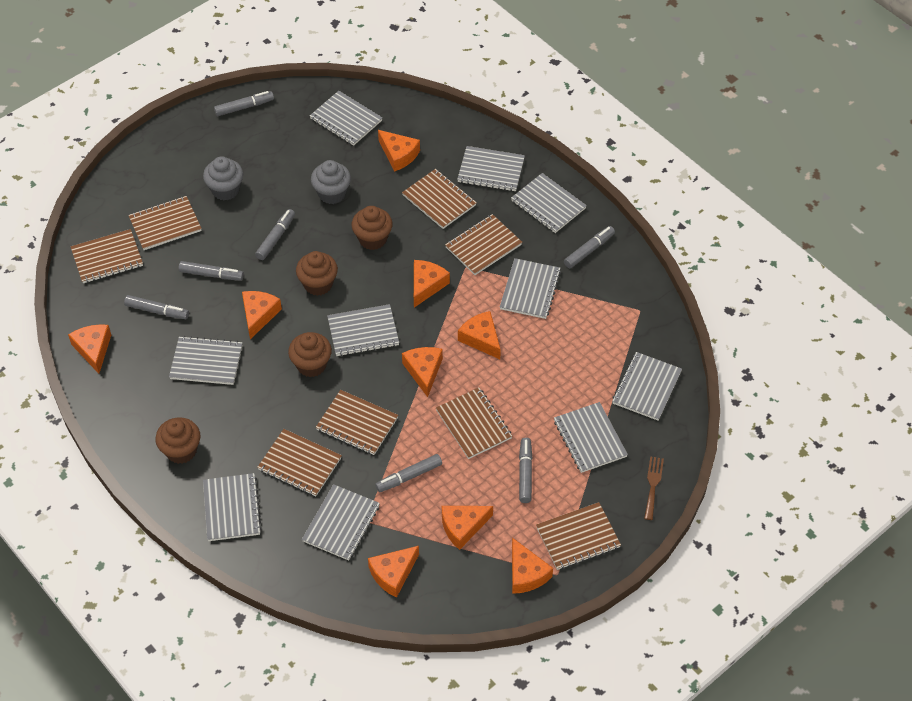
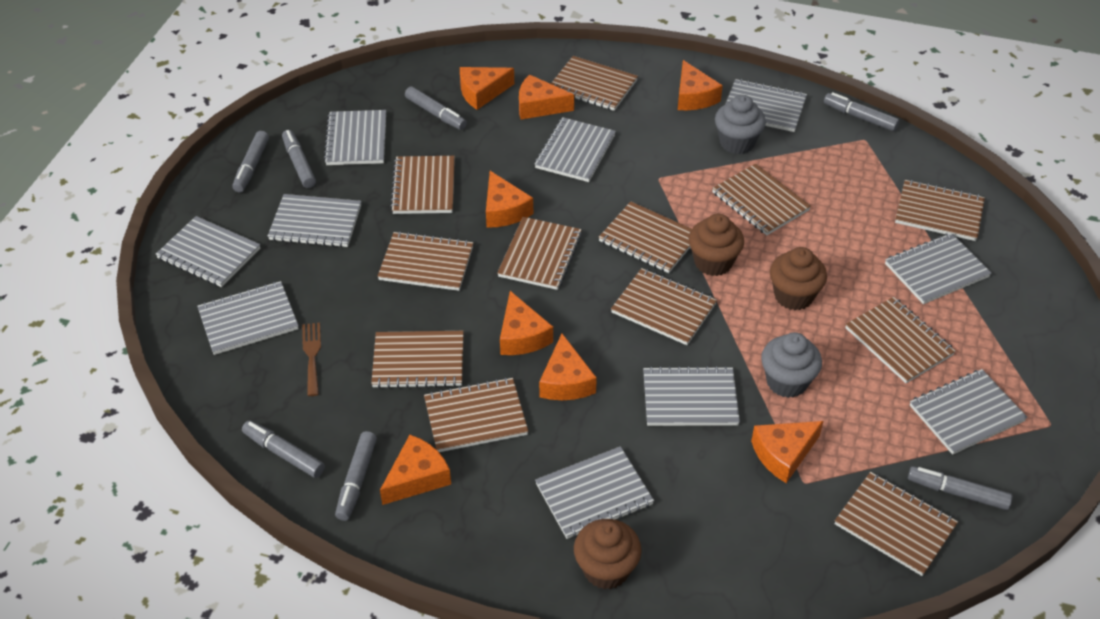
brown cupcake: [155,417,200,464] [288,332,332,377] [296,251,338,296] [352,206,393,250] = 4 -> [574,519,642,590] [689,214,744,276] [770,247,827,310] = 3
brown notebook: [71,229,143,283] [128,196,202,250] [257,429,342,496] [316,390,398,455] [402,169,477,229] [436,387,512,459] [445,214,522,275] [536,502,621,570] = 8 -> [371,331,464,389] [377,231,473,291] [390,156,455,214] [424,377,528,452] [497,217,582,290] [551,56,638,111] [599,201,692,273] [611,268,717,345] [712,163,811,235] [835,472,958,576] [845,297,956,383] [895,180,985,241] = 12
orange cheese: [68,324,111,374] [242,291,282,339] [368,546,419,598] [378,130,420,172] [402,347,443,397] [414,260,450,307] [442,506,493,550] [458,311,501,359] [512,538,553,594] = 9 -> [380,435,451,505] [460,67,514,110] [486,171,533,228] [500,291,553,355] [519,74,574,120] [539,334,597,400] [678,60,723,110] [751,421,823,483] = 8

